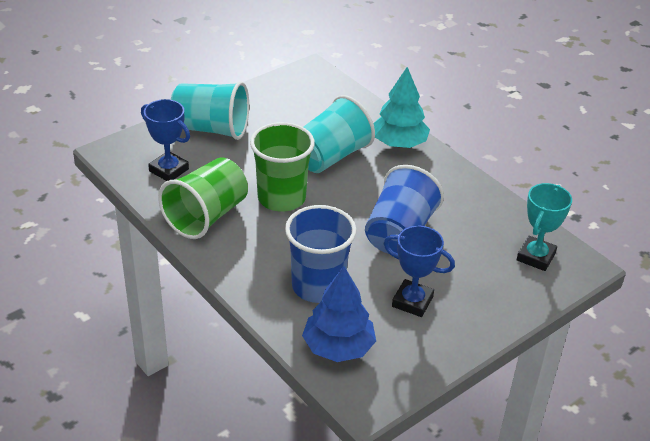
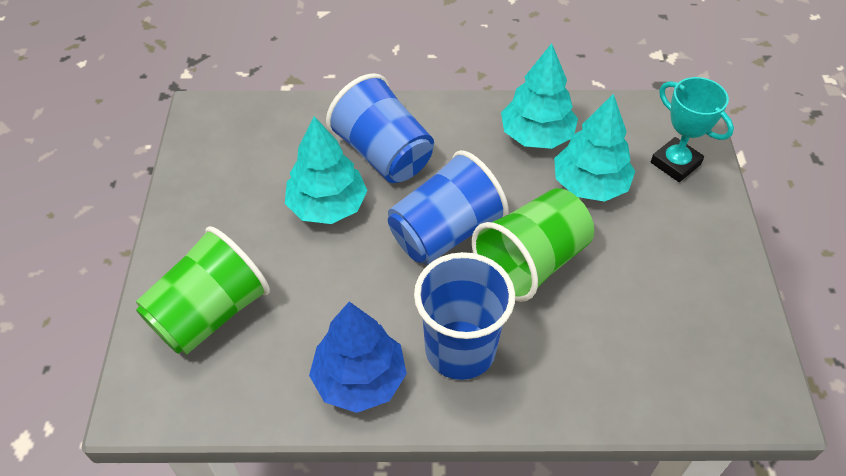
blue cup: [285,205,356,303] [365,165,444,254] = 2 -> [326,73,434,183] [388,150,508,265] [414,252,515,380] = 3
blue trophy: [141,99,190,181] [383,226,455,317] = 2 -> none = 0
turquoise cup: [171,81,249,140] [303,95,375,173] = 2 -> none = 0
turquoise tree: [373,67,430,148] = 1 -> [285,116,368,224] [501,43,578,149] [554,94,635,202] = 3

